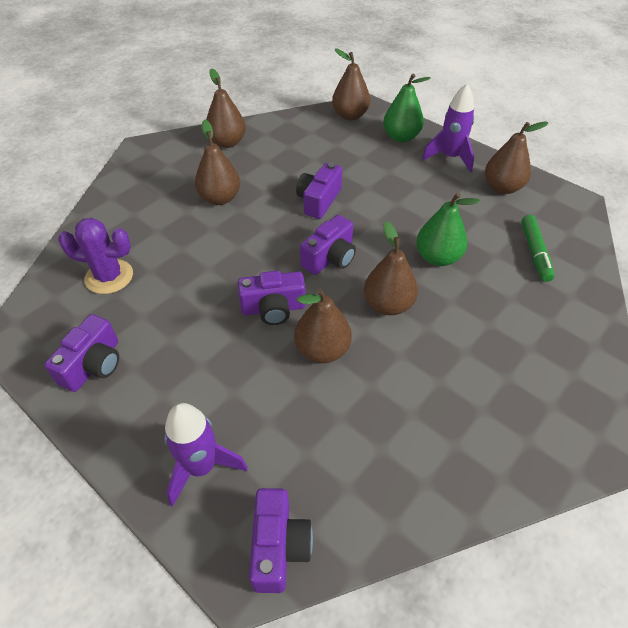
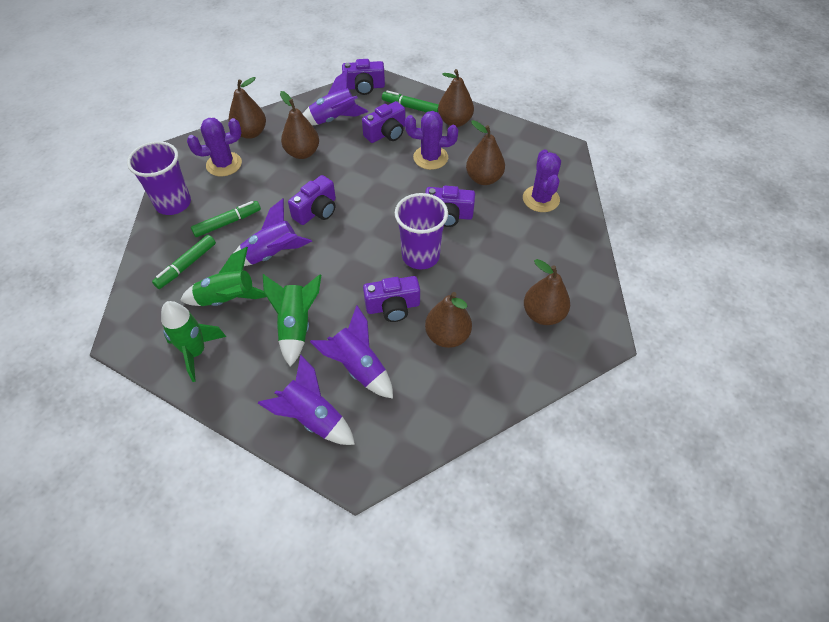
green marker: [521,215,555,282] = 1 -> [152,235,216,289] [191,201,261,237] [382,90,439,112] = 3
green pear: [383,74,430,142] [416,192,480,266] = 2 -> none = 0
green rocket: none = 0 -> [161,301,226,382] [180,247,266,306] [263,274,321,367] = 3
purple cactus: [58,218,133,294] = 1 -> [187,118,242,176] [405,111,458,170] [523,149,561,212] = 3
purple cup: none = 0 -> [127,141,191,215] [395,193,448,269] = 2
purple rocket: [164,403,248,507] [422,84,474,173] = 2 -> [234,199,312,266] [258,355,355,445] [303,70,368,126] [310,305,393,398] = 4

